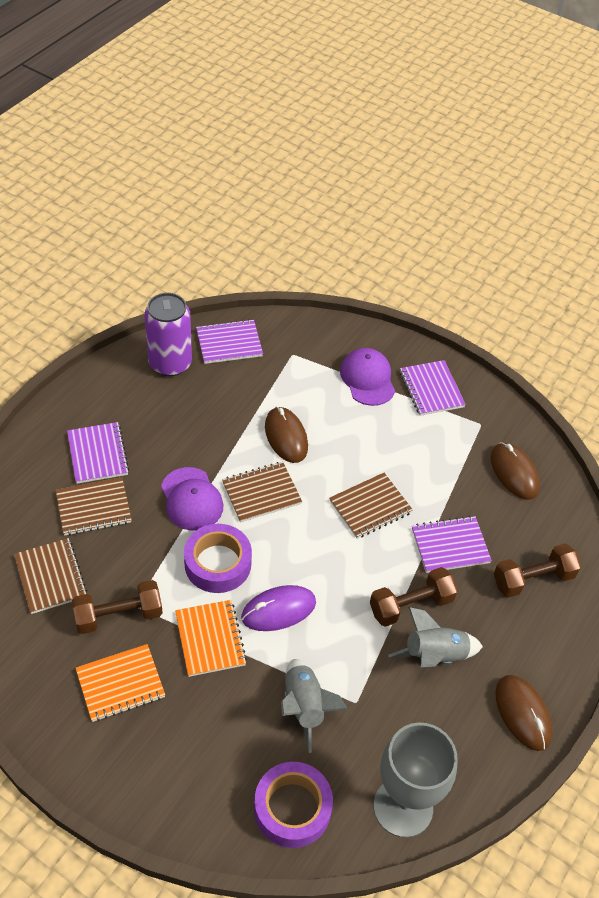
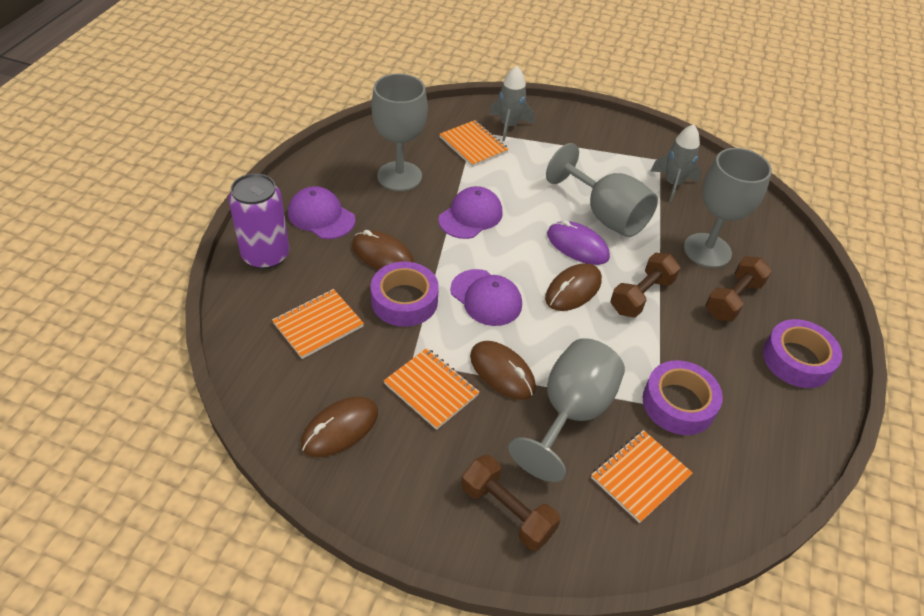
brown mouse: [265,407,308,463] [491,442,540,500] [495,675,552,751] = 3 -> [301,397,378,457] [352,230,414,270] [470,341,536,400] [545,263,602,311] = 4
brown notebook: [14,538,87,614] [56,477,132,536] [222,462,302,523] [329,473,413,539] = 4 -> none = 0
grey goblet: [374,722,458,838] = 1 -> [371,74,428,191] [508,338,625,482] [546,143,658,237] [684,148,772,268] = 4
orange notebook: [76,644,165,722] [175,600,247,677] = 2 -> [272,289,364,359] [384,348,480,430] [439,120,509,167] [591,430,693,523] = 4
purple cap: [161,467,224,531] [340,348,395,406] = 2 -> [288,186,355,239] [438,186,502,239] [450,269,522,326] = 3
purple notebook: [67,422,129,484] [196,319,263,364] [400,360,466,416] [412,516,492,573] = 4 -> none = 0
purple tape: [184,524,252,593] [254,762,333,848] = 2 -> [371,262,439,327] [643,360,723,435] [763,319,842,388] = 3

